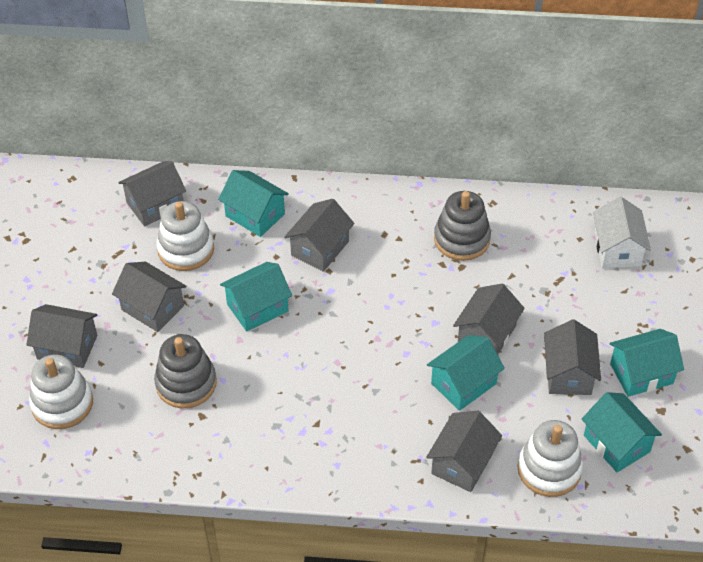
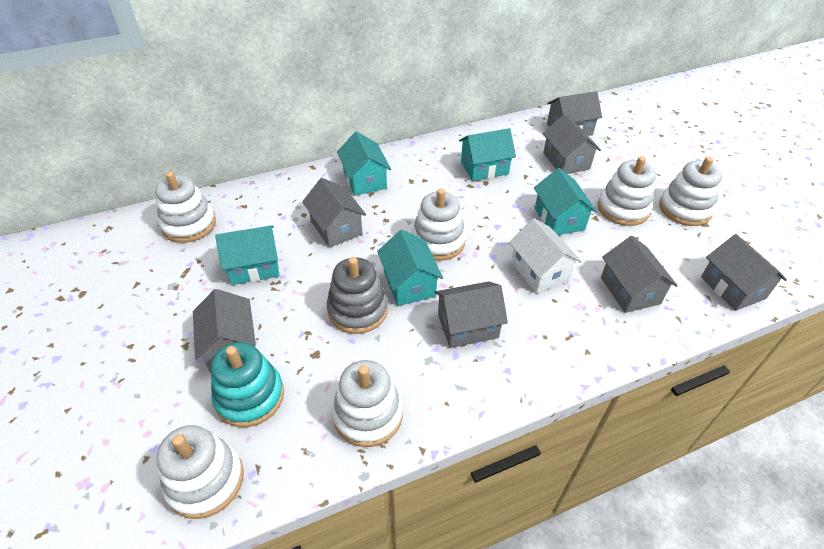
grey stacking toy: [154,334,217,408] [434,191,491,261] = 2 -> [327,257,388,334] = 1
turquoise stacking toy: none = 0 -> [211,342,284,427] = 1
white stacking toy: [29,355,93,429] [156,201,214,271] [517,420,583,497] = 3 -> [155,171,216,243] [157,425,244,519] [332,360,403,447] [411,188,466,261] [598,156,656,226] [659,157,722,226] = 6

